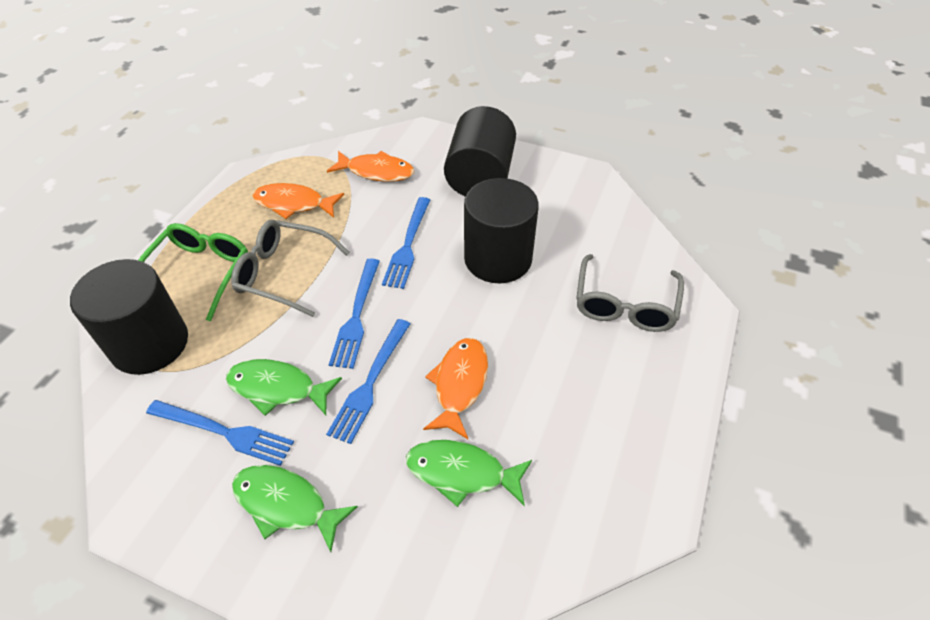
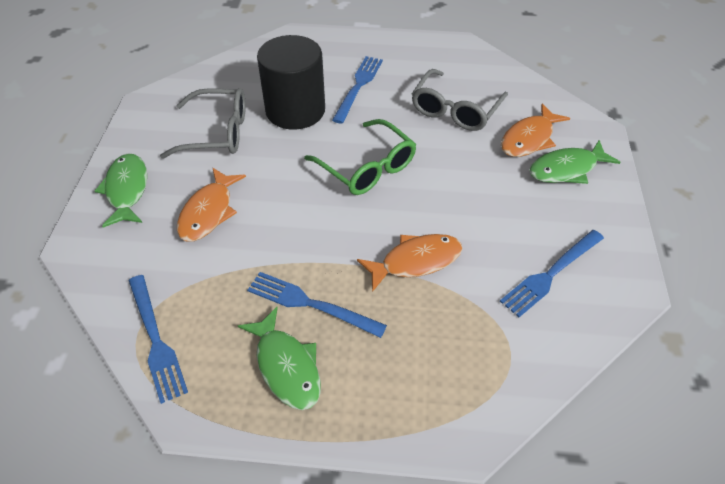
black cylinder: [70,259,188,375] [444,106,516,197] [464,178,539,283] = 3 -> [257,35,325,130] = 1

